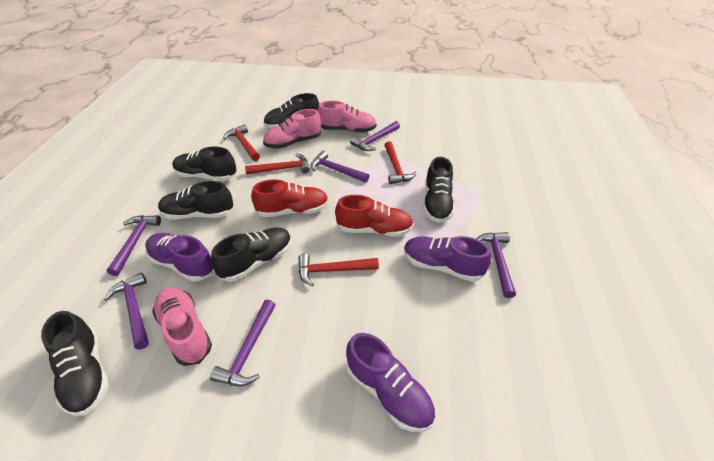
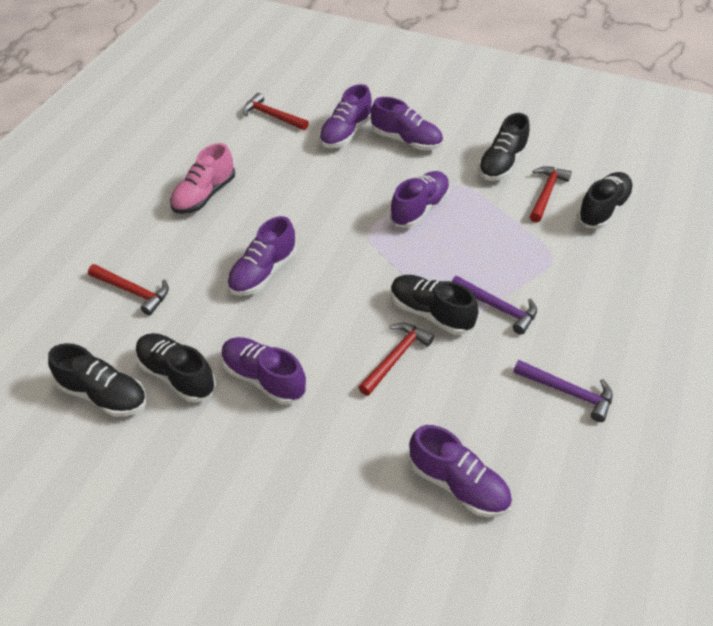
black shoe: [41,311,109,416] [158,181,234,220] [173,146,237,181] [211,227,292,282] [263,93,319,129] [423,157,455,223] = 6 -> [48,343,147,417] [135,333,216,402] [391,275,478,335] [478,113,530,181] [577,172,634,229] = 5
pink shoe: [152,287,212,366] [263,109,321,149] [317,101,376,133] = 3 -> [170,143,235,214] = 1
purple hammer: [104,273,149,350] [107,215,161,276] [210,300,276,386] [311,151,369,183] [350,121,400,151] [477,232,516,298] = 6 -> [451,276,537,335] [513,360,613,422] = 2
purple shoe: [145,233,214,282] [346,333,435,432] [404,236,491,282] = 3 -> [221,337,306,405] [227,216,297,296] [319,84,372,148] [371,97,443,150] [390,171,450,228] [409,425,512,517] = 6
red shoe: [251,179,329,217] [335,195,414,237] = 2 -> none = 0

